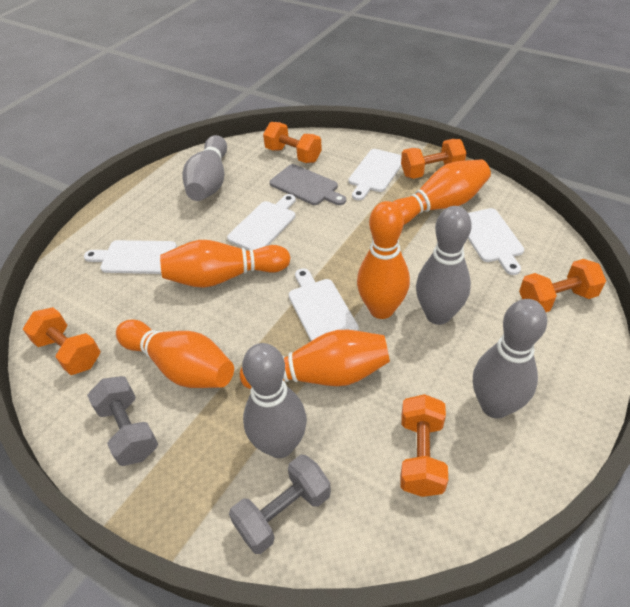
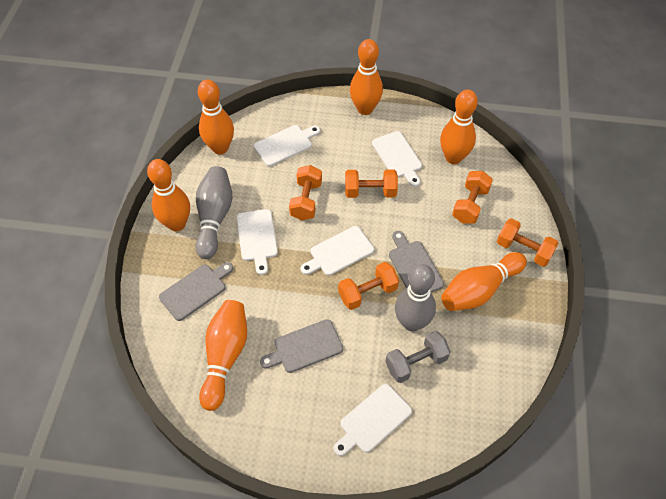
grey bowling pin: [182,135,227,201] [242,343,307,458] [416,206,472,325] [473,299,547,419] = 4 -> [196,166,232,259] [395,264,436,331] = 2
grey cutting board: [270,164,346,205] = 1 -> [159,262,233,321] [260,319,343,373] [389,231,444,292] = 3
grey dumbbell: [87,376,158,466] [229,455,331,554] = 2 -> [385,331,451,383] = 1
orange bowling pin: [116,319,234,388] [160,240,291,288] [240,330,390,389] [357,201,410,319] [393,159,491,225] = 5 -> [147,159,190,231] [198,79,234,154] [199,300,247,411] [350,39,383,115] [440,89,478,164] [441,252,527,311] = 6

